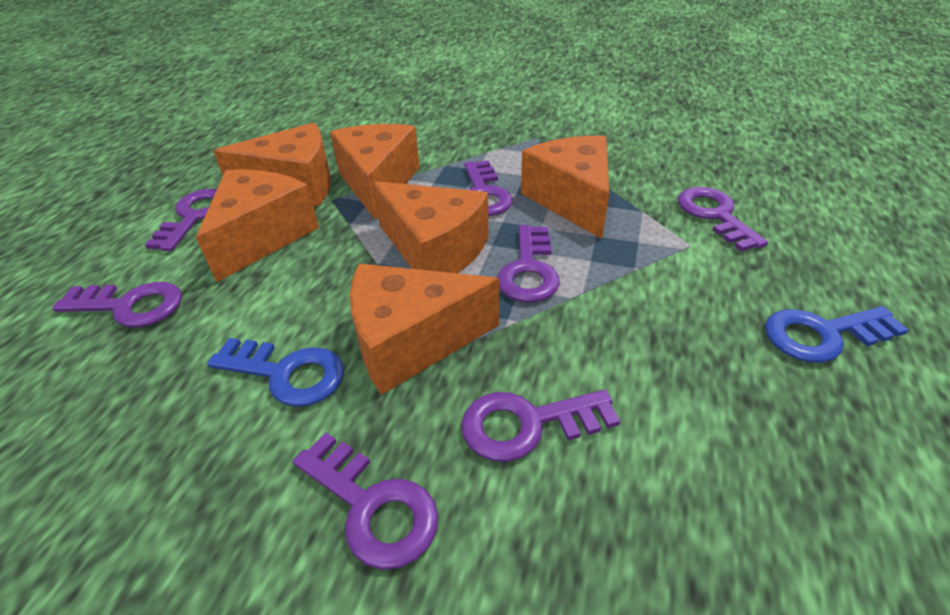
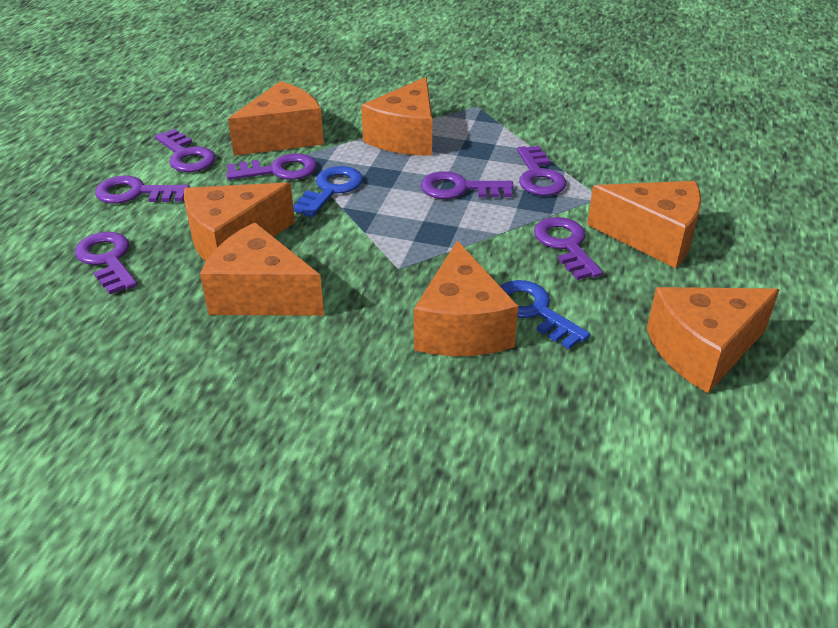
orange cheese: [196,169,319,282] [213,123,331,206] [330,124,420,220] [350,264,499,395] [372,181,489,273] [521,136,609,239] = 6 -> [184,182,295,261] [200,222,324,316] [228,81,324,156] [361,77,432,156] [414,241,518,356] [587,181,701,268] [647,287,780,393] = 7

